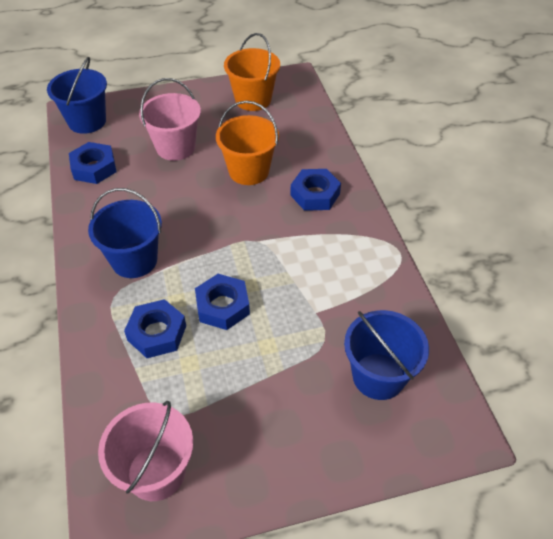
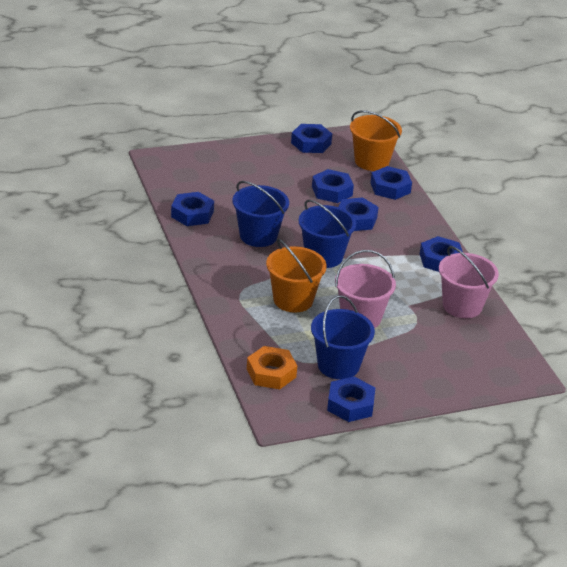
blue nut: [69,142,117,184] [124,299,186,358] [195,274,250,330] [290,169,341,211] = 4 -> [171,192,214,226] [291,124,332,153] [312,169,354,203] [327,377,375,422] [338,197,379,231] [370,166,412,200] [420,236,463,272] = 7
orange nut: none = 0 -> [247,346,297,389] = 1

